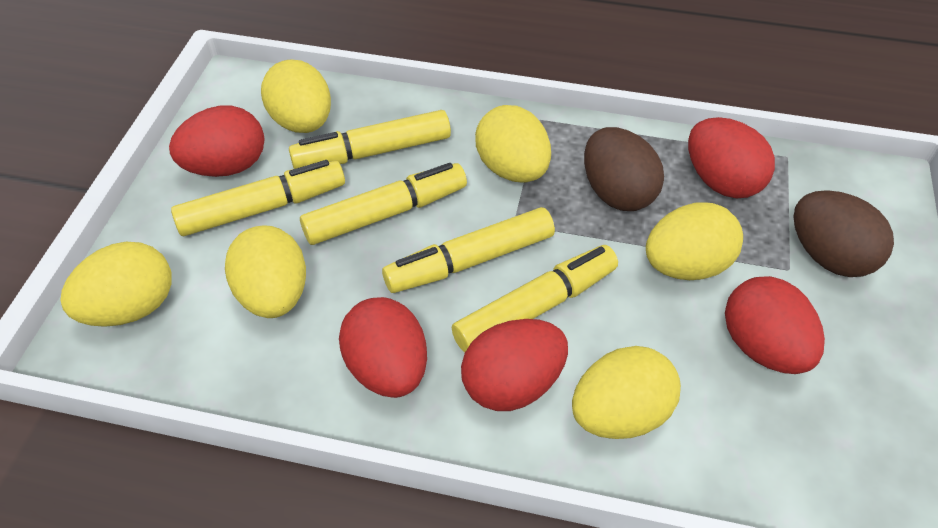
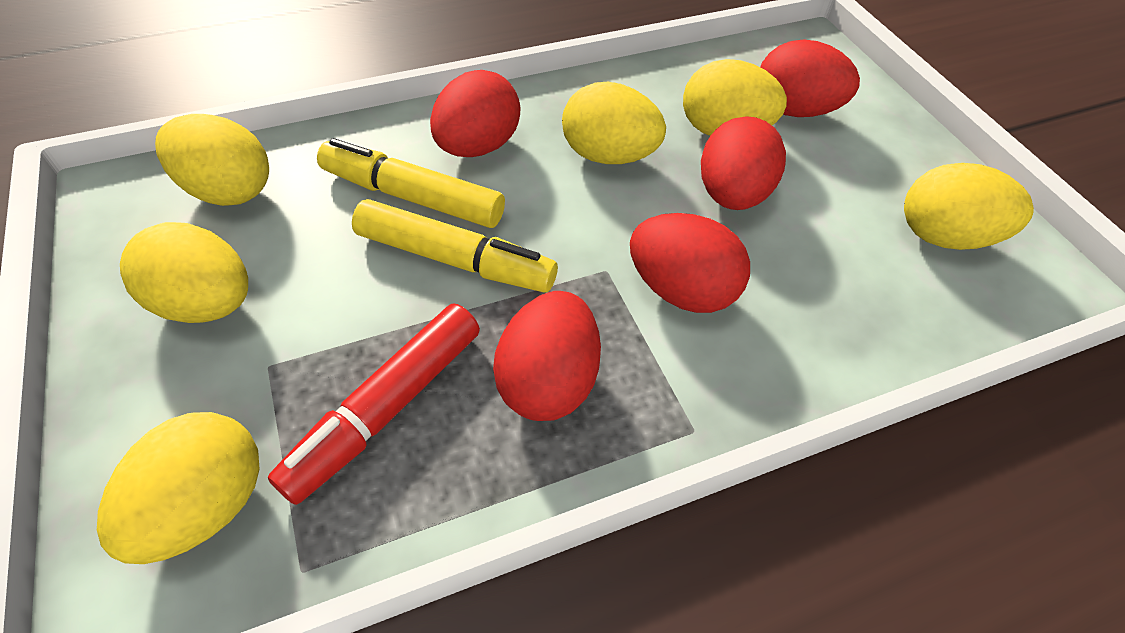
brown egg: [584,127,664,211] [794,190,894,277] = 2 -> none = 0
red marker: none = 0 -> [268,303,480,505] = 1
yellow marker: [171,160,345,236] [289,110,451,169] [300,163,467,245] [382,207,555,293] [452,245,618,353] = 5 -> [317,138,505,228] [352,199,558,293] = 2

